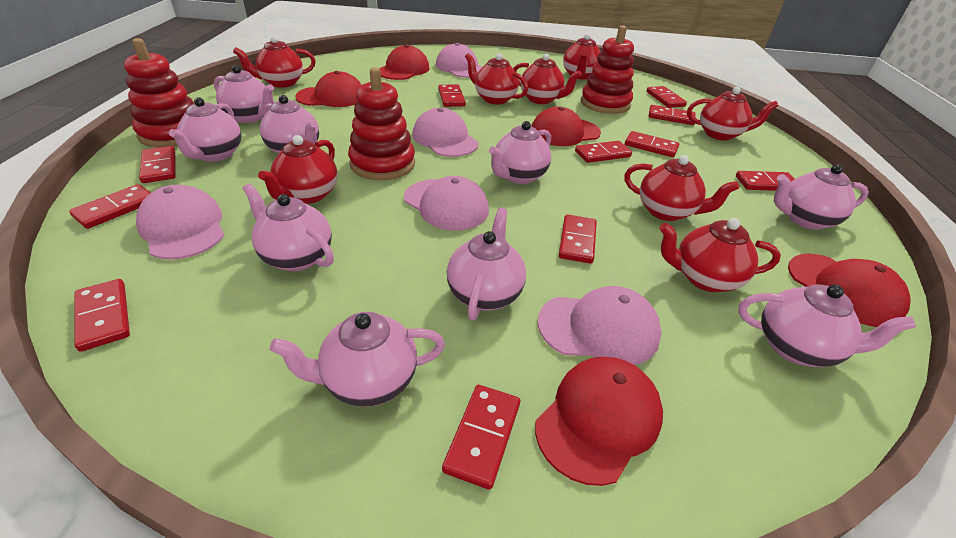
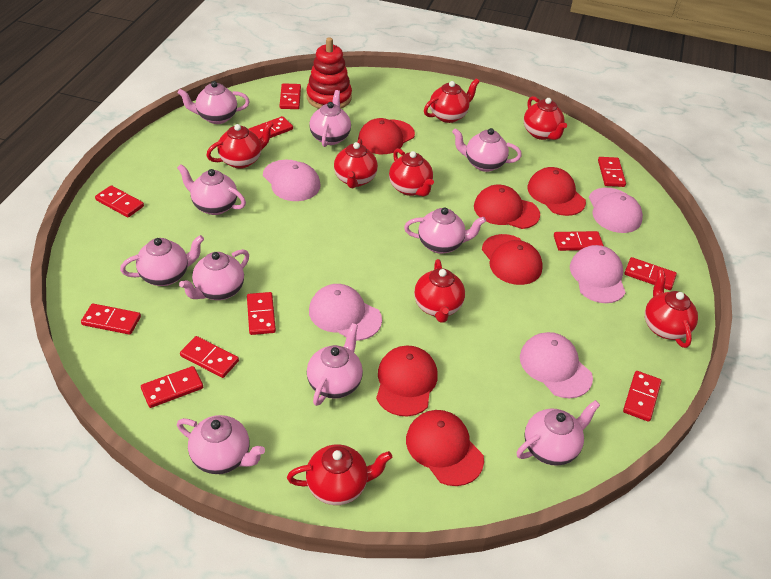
pink teapot: [169,97,242,162] [214,65,274,123] [243,184,334,271] [260,95,319,154] [269,312,445,407] [447,208,526,320] [489,121,551,184] [738,284,916,367] [774,164,869,230] = 9 -> [120,235,204,286] [177,164,246,215] [177,415,265,474] [178,81,250,124] [179,249,249,300] [307,323,363,406] [309,90,351,147] [404,207,486,254] [452,128,522,172] [517,400,600,466] = 10
red cap: [295,71,361,107] [379,45,430,80] [531,107,601,146] [535,357,663,486] [788,254,911,327] = 5 -> [358,118,415,154] [376,346,438,417] [406,410,484,486] [474,185,540,229] [482,234,543,285] [527,167,586,216] = 6
red stacking toy: [124,38,194,148] [348,67,415,180] [581,25,634,114] = 3 -> [306,37,352,109] = 1

